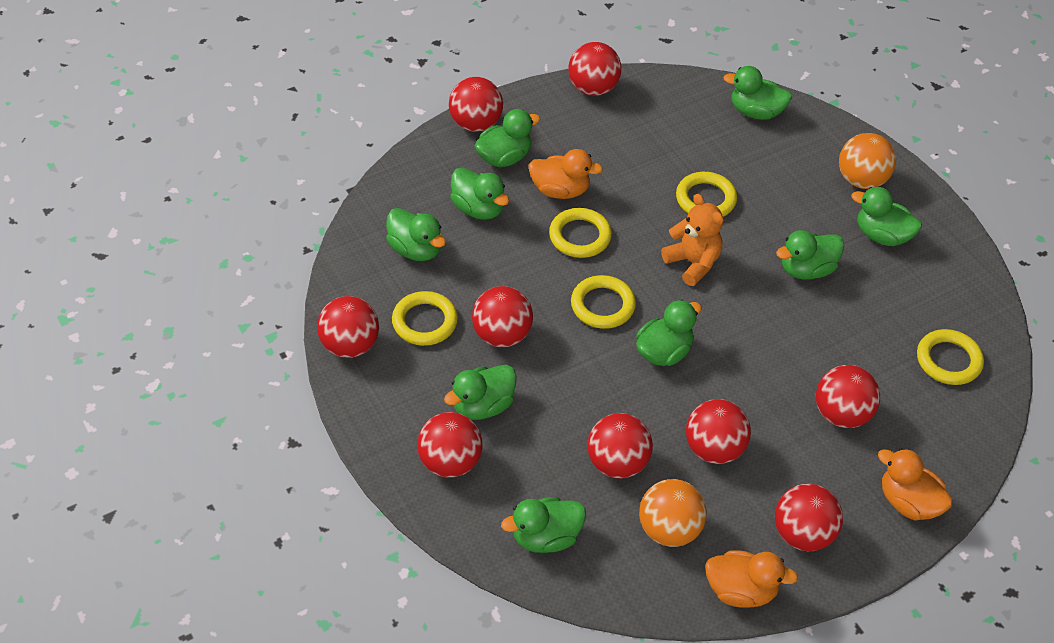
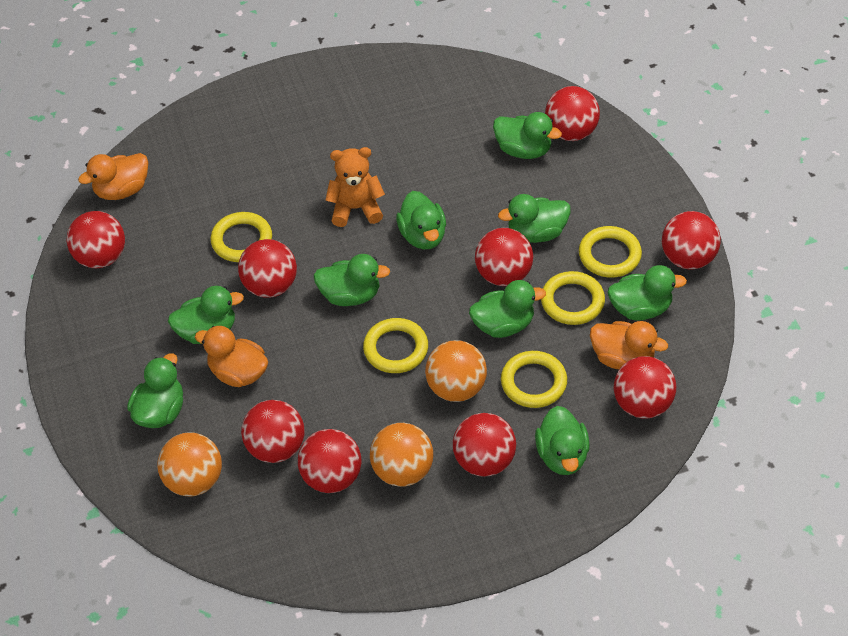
orange ball: [639,479,707,547] [839,133,896,189] = 2 -> [157,432,222,496] [370,423,433,487] [425,340,487,402] = 3

